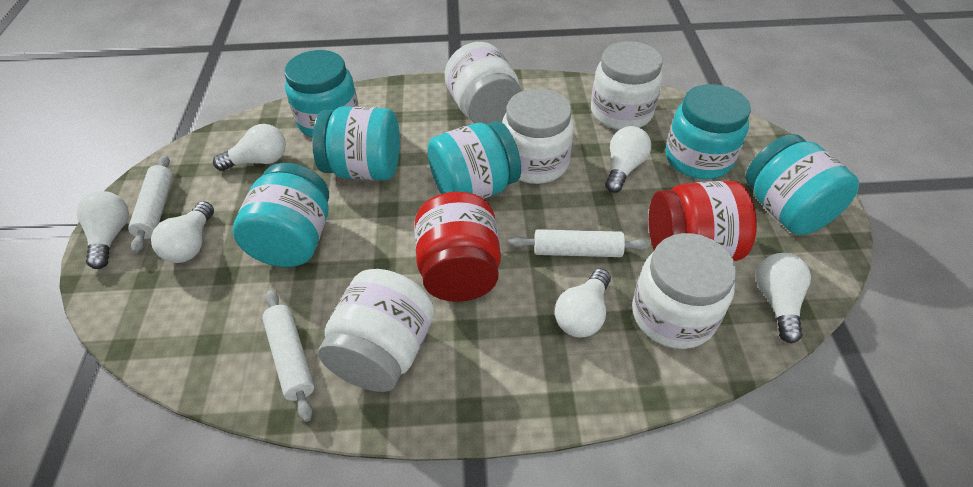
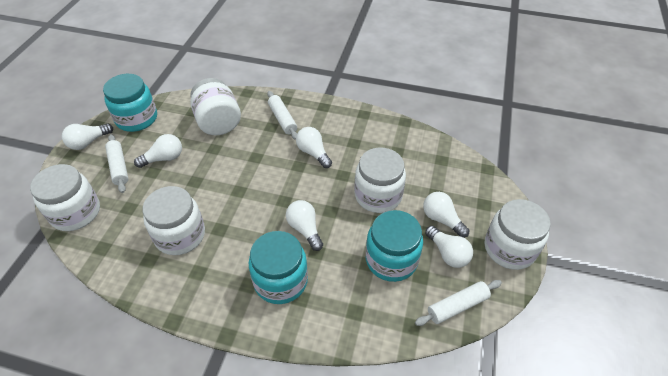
red jar: [415,192,501,302] [649,180,757,261] = 2 -> none = 0
turquoise jar: [232,163,329,267] [284,50,359,137] [312,106,400,181] [427,121,521,199] [665,84,751,179] [746,134,859,235] = 6 -> [103,74,157,132] [249,231,308,304] [366,210,423,282] = 3

